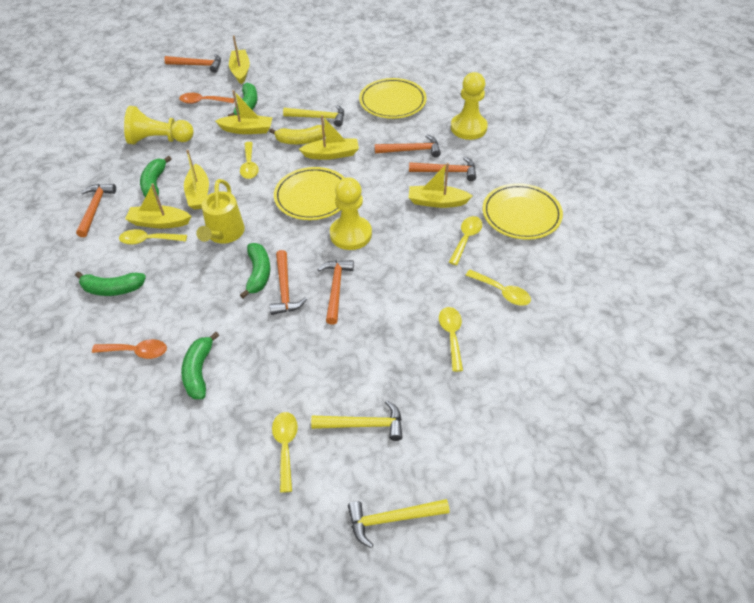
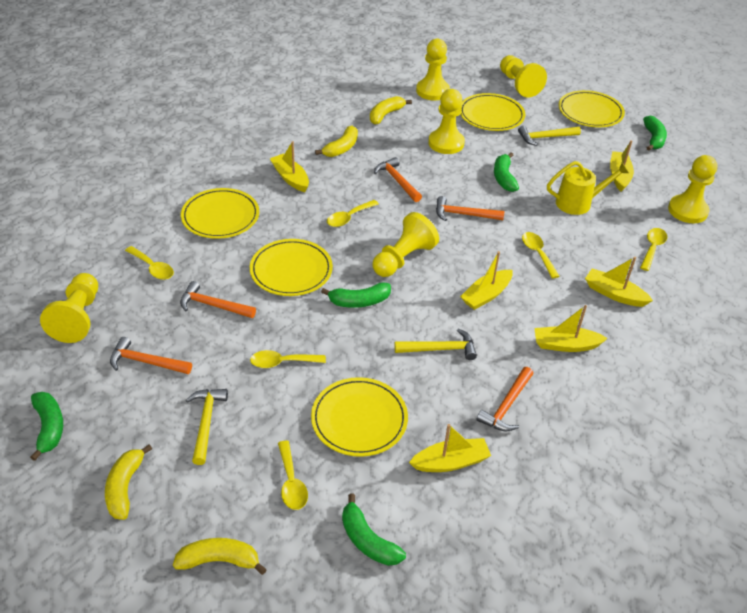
orange hammer: [76,184,116,237] [164,54,221,73] [270,250,307,315] [317,260,354,325] [375,134,441,157] [409,156,476,181] = 6 -> [110,337,192,374] [180,281,256,318] [374,157,422,202] [436,196,504,221] [476,367,533,432] = 5
orange spoon: [92,339,167,359] [179,93,234,104] = 2 -> none = 0
yellow banana: [269,125,326,144] = 1 -> [105,444,152,520] [173,538,267,575] [315,126,358,157] [370,96,412,125] = 4
yellow pawn: [124,106,194,144] [330,177,372,250] [451,72,488,140] = 3 -> [40,273,98,343] [372,212,439,277] [416,39,450,100] [428,89,465,154] [500,55,547,98] [668,155,718,223] = 6
yellow plate: [274,167,345,220] [359,78,427,119] [482,183,563,240] = 3 -> [181,188,259,239] [250,239,333,296] [311,377,408,457] [460,93,525,131] [559,90,625,127] = 5

